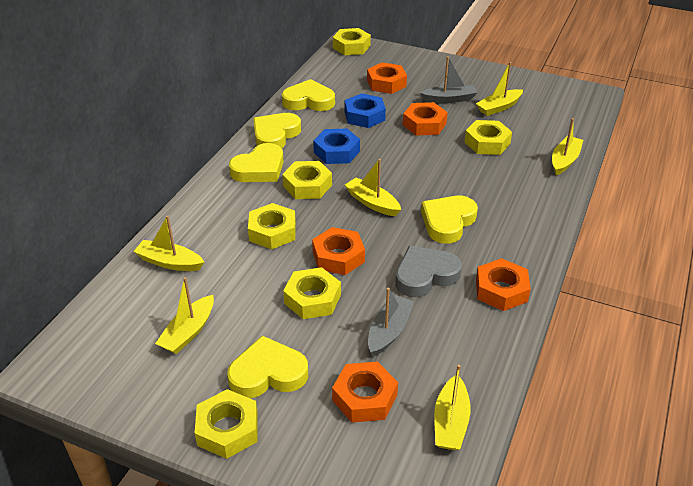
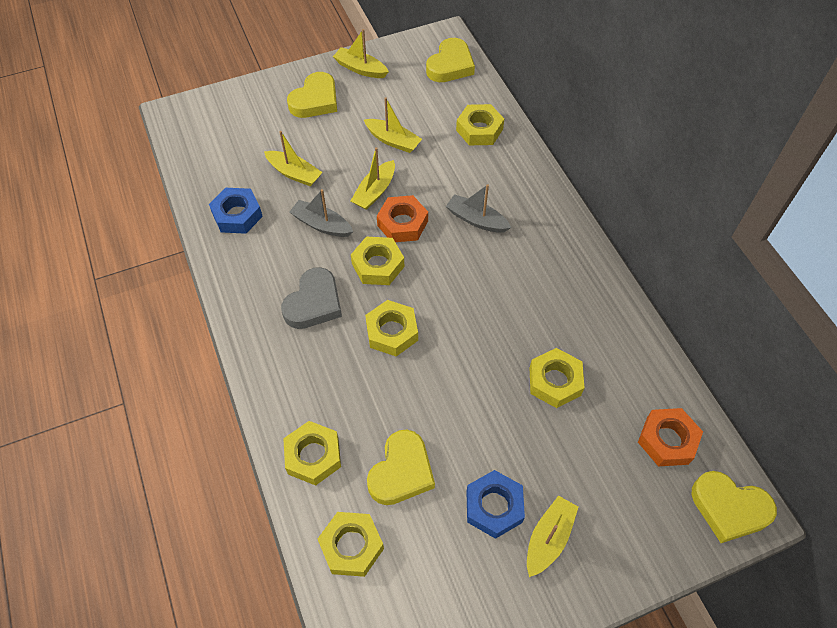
orange nut: [312,227,365,275] [332,362,398,423] [367,62,407,94] [403,102,448,136] [476,258,531,311] = 5 -> [377,195,428,242] [638,408,703,466] = 2
yellow boat: [133,216,204,271] [155,277,214,354] [345,159,401,216] [434,365,471,450] [476,62,523,116] [552,118,583,175] = 6 -> [264,131,323,187] [333,29,389,78] [351,147,395,210] [364,97,422,153] [527,495,578,577] = 5
yellow heart: [227,336,308,398] [229,143,284,182] [253,113,301,148] [282,79,335,111] [421,196,478,244] = 5 -> [287,72,337,118] [367,430,435,505] [426,38,475,82] [692,471,777,543] = 4

